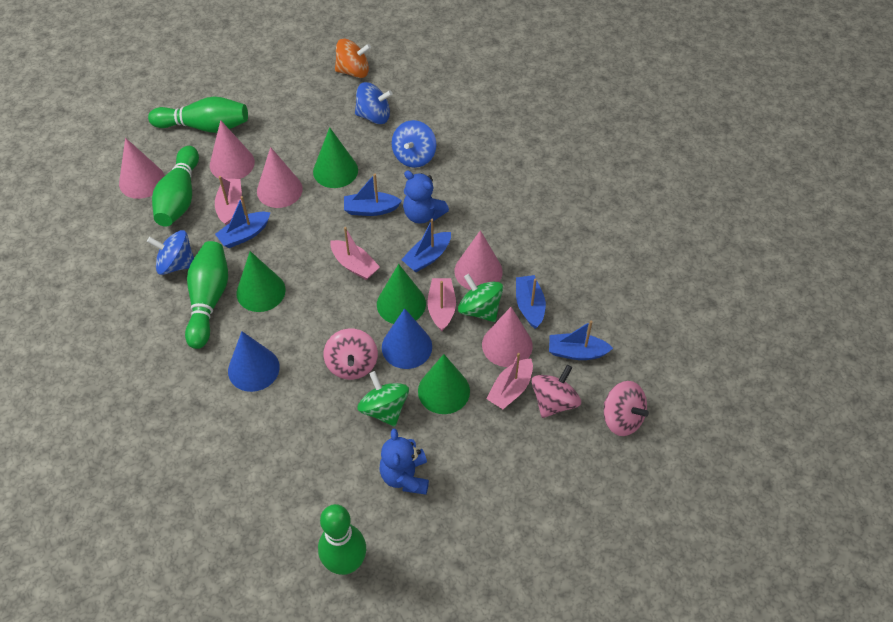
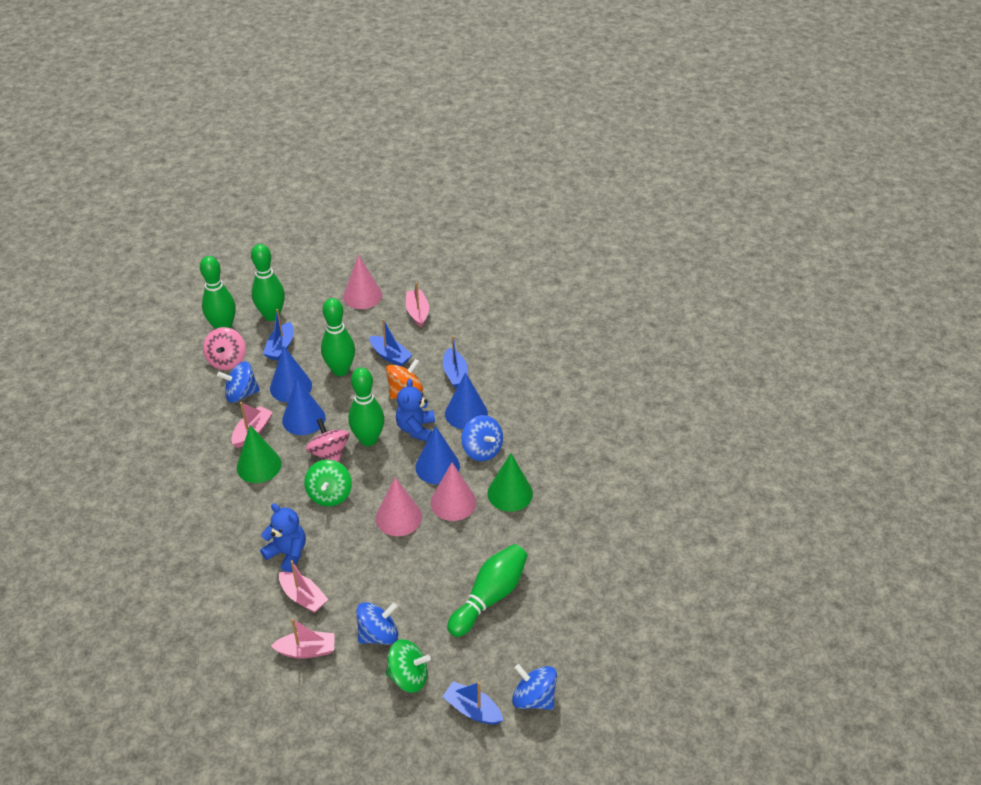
blue boat: [215,196,271,248] [344,174,402,216] [401,219,451,272] [516,275,546,329] [549,321,613,360] = 5 -> [263,309,293,361] [370,319,413,366] [442,681,503,724] [443,335,468,388] = 4
blue cone: [228,331,280,392] [382,308,432,369] = 2 -> [270,346,312,402] [282,378,325,435] [415,426,460,484] [445,372,488,429] = 4
blue spinning top: [147,230,194,275] [355,82,392,124] [392,120,436,168] = 3 -> [217,361,260,403] [356,602,398,645] [461,415,503,461] [512,664,557,710] = 4
green bowling pin: [148,96,248,133] [152,146,199,227] [185,241,228,349] [318,504,366,575] = 4 -> [200,256,236,329] [251,244,285,321] [321,298,355,376] [348,367,384,446] [447,544,528,637] = 5
green cone: [236,251,286,312] [313,127,358,188] [377,264,426,324] [418,354,470,414] = 4 -> [237,425,281,483] [487,453,533,512] = 2
pink cone: [119,138,165,199] [210,120,255,179] [257,147,303,208] [454,230,503,290] [482,307,533,367] = 5 -> [343,255,382,309] [376,477,422,536] [430,462,476,521] = 3
pink spinning top: [324,329,378,380] [531,365,581,418] [604,381,649,436] = 3 -> [203,327,246,370] [306,418,349,462] = 2

